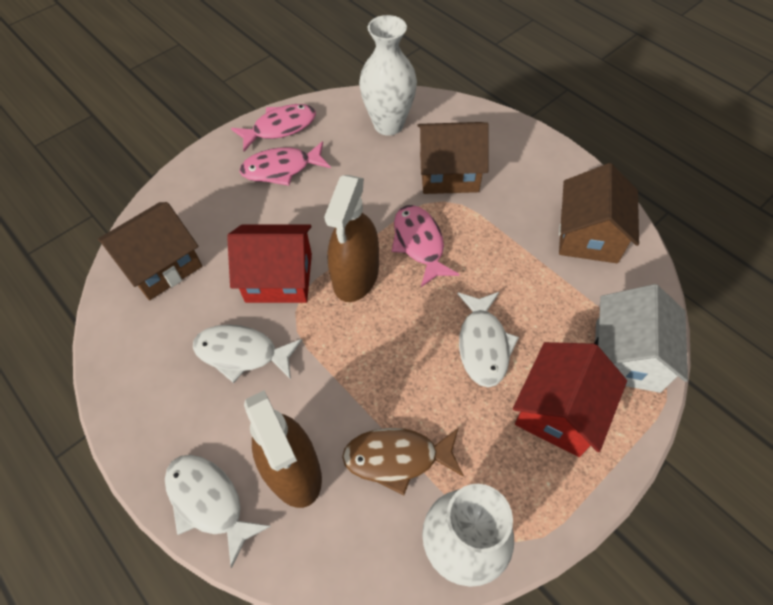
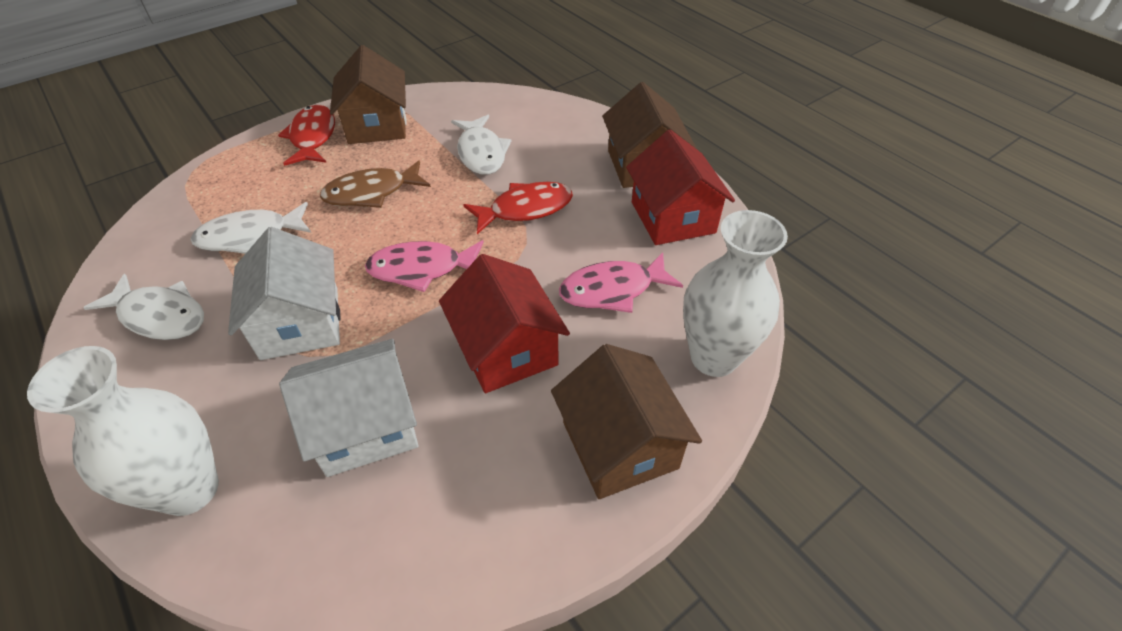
brown spray bottle: [244,390,322,508] [324,175,379,302] = 2 -> none = 0
pink fish: [231,104,316,151] [239,141,331,186] [392,205,460,287] = 3 -> [365,240,484,292] [559,252,683,313] = 2
red fish: none = 0 -> [278,105,335,166] [463,182,573,234] = 2
white house: [594,284,688,393] = 1 -> [228,227,341,360] [279,339,418,477] = 2

